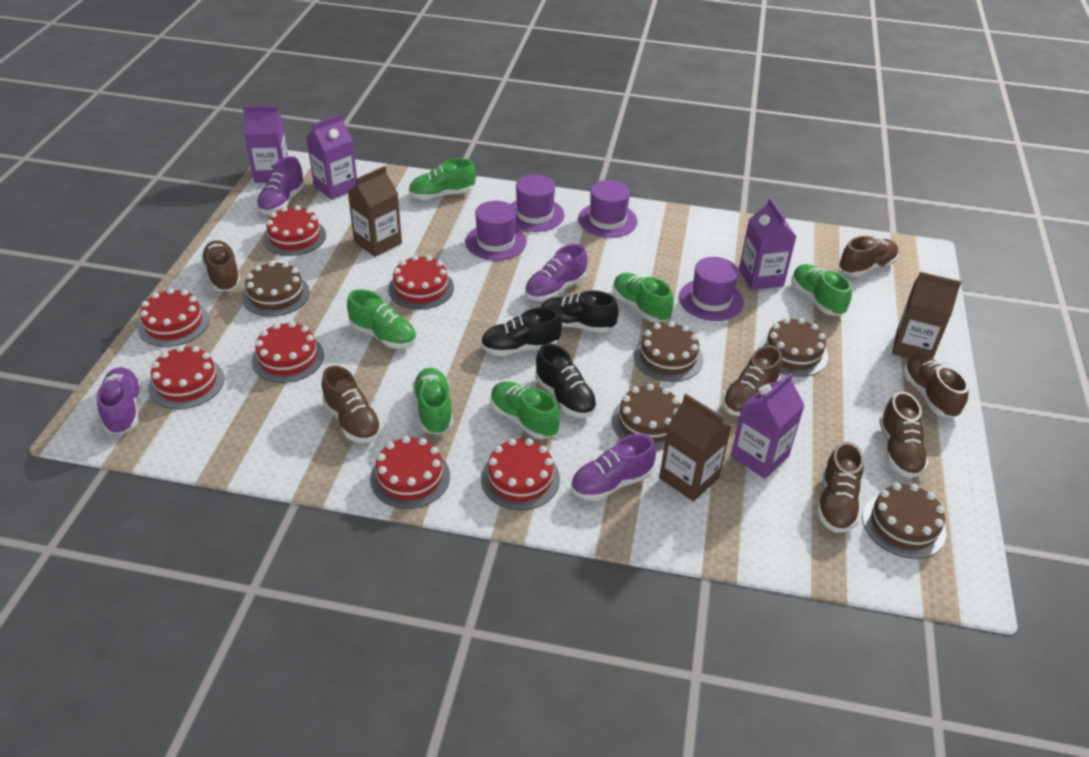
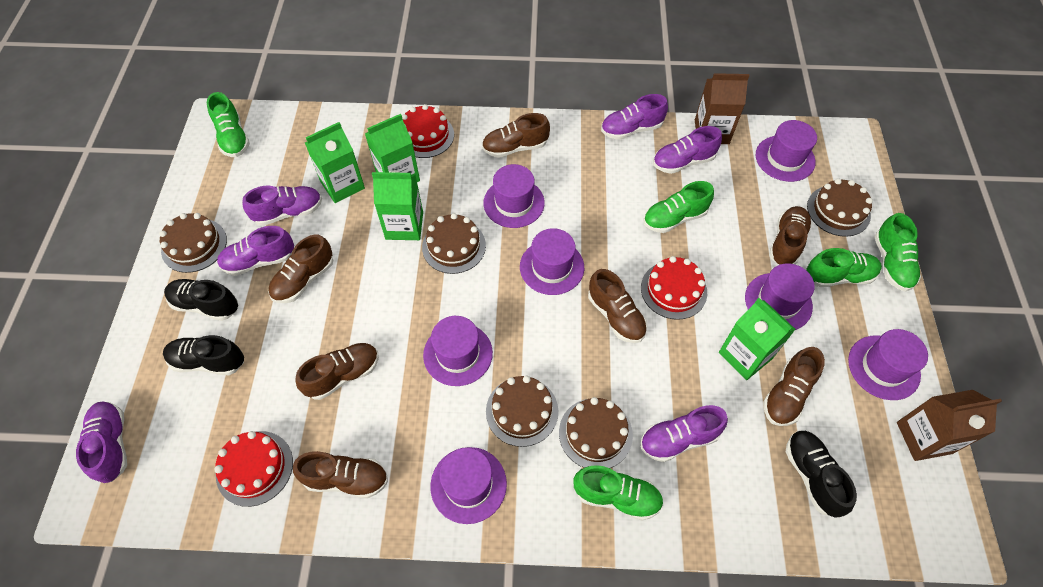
brown carton: [348,166,402,257] [659,394,731,501] [892,272,961,359] = 3 -> [695,73,749,144] [897,390,1002,461] = 2
green carton: none = 0 -> [305,122,365,203] [365,114,420,182] [372,171,423,240] [719,298,796,380] = 4
green shoe: [347,289,416,349] [409,158,476,200] [412,368,453,435] [490,381,560,439] [612,273,674,323] [791,264,852,315] = 6 -> [207,92,250,157] [573,465,664,521] [643,181,714,233] [806,248,882,287] [874,213,921,292] = 5
purple carton: [243,106,288,183] [306,114,357,200] [730,373,805,479] [739,198,796,290] = 4 -> none = 0
purple hat: [465,201,527,261] [511,174,564,232] [578,180,637,238] [679,257,744,321] = 4 -> [423,316,493,386] [430,447,507,524] [483,164,545,228] [520,228,584,295] [745,263,814,330] [756,120,817,182] [848,329,928,400] = 7
purple shoe: [97,367,141,434] [257,156,305,214] [525,244,587,301] [571,434,656,501] = 4 -> [76,402,127,483] [217,226,294,276] [243,186,322,226] [601,94,668,140] [640,405,728,462] [653,126,722,174] = 6
red cake: [138,288,209,347] [148,346,224,409] [252,321,324,383] [263,205,326,256] [370,436,450,509] [388,255,454,309] [481,438,560,510] = 7 -> [214,431,293,507] [402,104,454,158] [641,256,707,320] = 3

